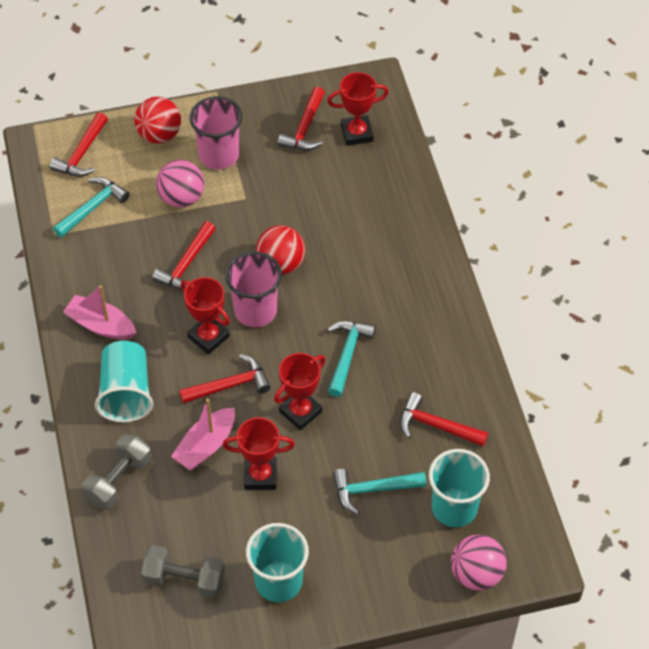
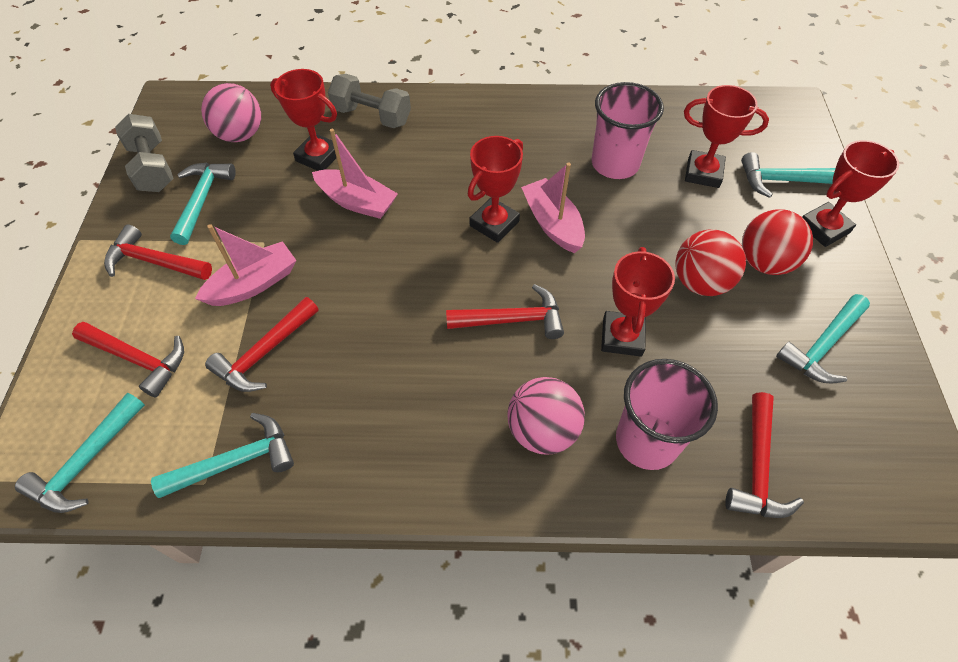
pink boat: [63,285,136,340] [171,399,235,470] = 2 -> [195,224,296,306] [312,129,398,219] [521,163,585,253] = 3
red trophy: [181,277,230,354] [223,417,295,490] [274,353,325,430] [327,72,389,146] = 4 -> [270,69,337,171] [468,136,523,243] [601,247,675,357] [684,85,769,188] [803,140,899,247] = 5
turquoise cup: [95,341,153,423] [246,523,309,602] [429,449,490,527] = 3 -> none = 0
turquoise hammer: [53,177,130,238] [327,321,376,397] [333,469,427,514] = 3 -> [15,393,145,513] [151,413,294,498] [170,163,236,245] [741,152,836,198] [776,294,870,384] = 5

